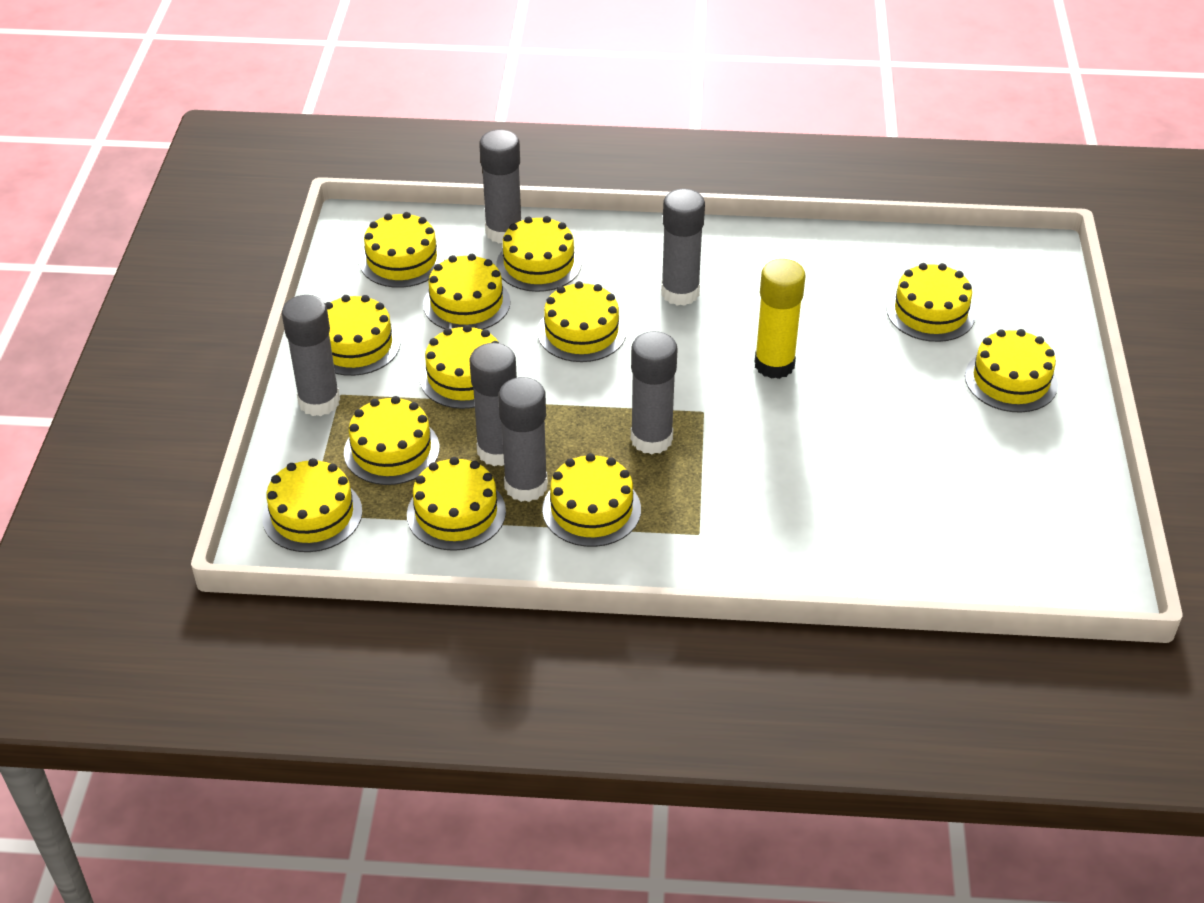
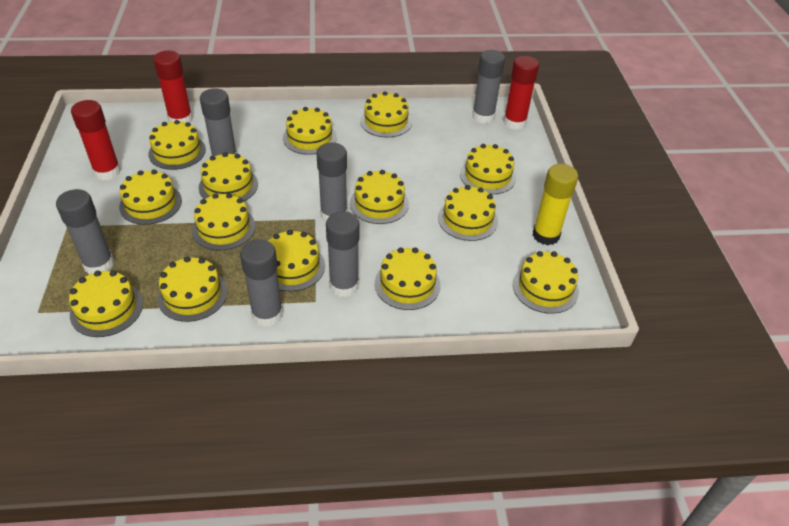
red glue stick: none = 0 -> [71,100,121,180] [153,51,193,123] [503,56,539,130] = 3
yellow cake: [262,458,362,552] [325,295,401,376] [344,396,440,485] [359,212,445,288] [407,457,506,551] [420,325,499,409] [423,254,511,330] [496,216,581,292] [537,281,626,362] [542,453,641,547] [887,263,975,342] [965,329,1058,413] = 12 -> [69,270,143,337] [119,169,182,225] [148,120,206,170] [157,256,227,322] [192,193,255,250] [199,152,258,202] [268,230,325,292] [283,107,337,155] [350,170,409,224] [360,91,412,137] [375,247,441,310] [438,185,498,241] [460,144,516,195] [513,251,579,314] = 14

